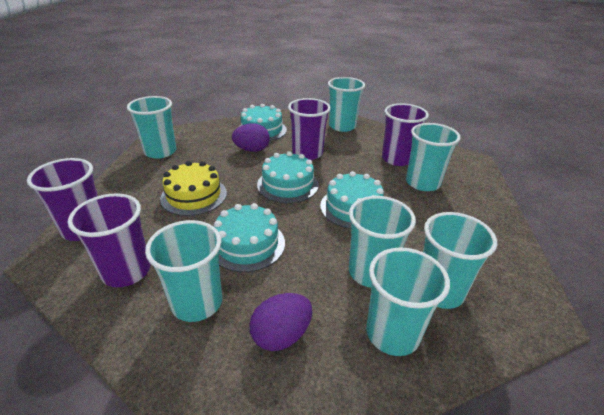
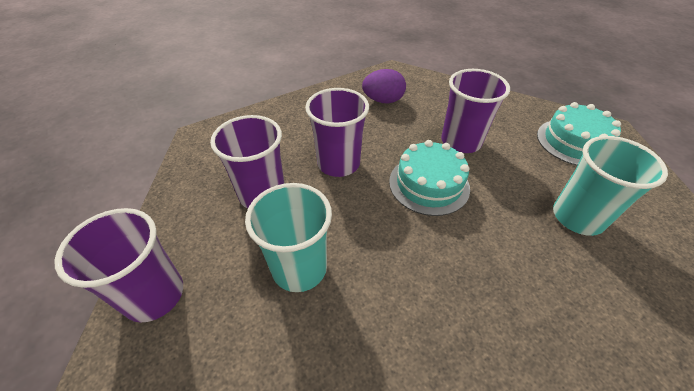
purple egg: [232,123,270,152] [249,293,312,351] = 2 -> [362,69,406,103] = 1
turquoise cake: [214,203,285,272] [239,104,287,141] [257,151,319,203] [320,171,384,229] = 4 -> [389,140,470,216] [537,102,621,166] = 2
turquoise cup: [127,96,176,159] [145,220,222,322] [328,77,365,132] [349,196,416,288] [366,247,450,356] [406,123,461,191] [423,212,497,309] = 7 -> [245,183,332,292] [553,136,668,236] = 2
yellow cake: [160,161,227,216] = 1 -> none = 0

